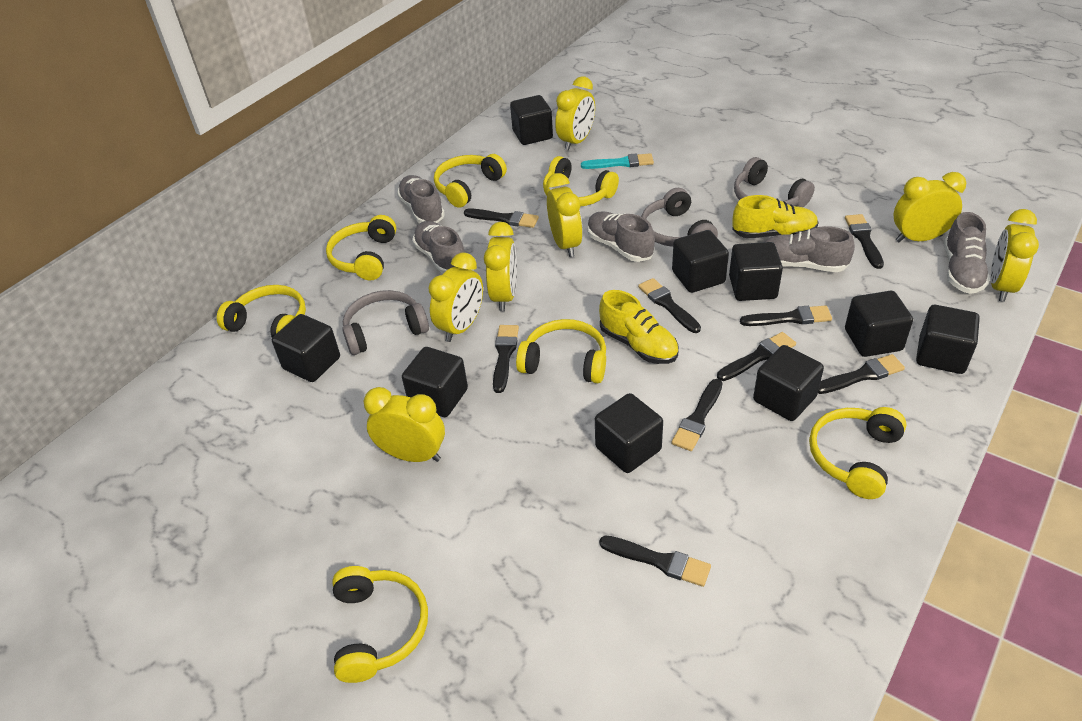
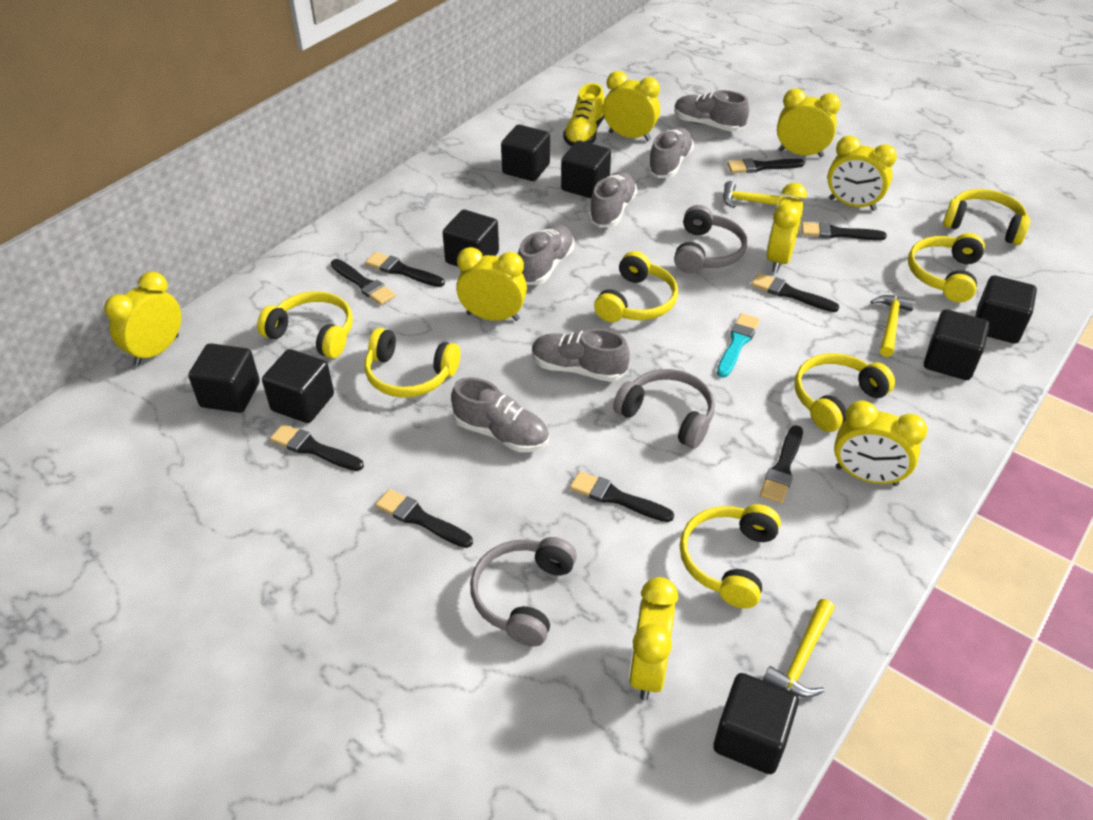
black cube: [272,314,340,382] [402,347,468,417] [510,95,553,145] [595,393,663,473] [672,230,729,293] [729,242,783,301] [753,345,824,421] [845,291,913,357] [916,305,980,374] = 9 -> [188,343,260,413] [262,349,334,423] [443,210,499,267] [501,125,550,181] [561,141,611,198] [713,673,799,774] [924,309,990,380] [975,275,1037,344] = 8
grey shoe: [397,175,445,224] [412,221,465,274] [587,211,655,262] [764,226,855,272] [944,212,990,294] = 5 -> [451,377,549,452] [518,225,574,285] [532,329,630,382] [589,171,637,228] [647,127,694,178] [674,90,749,132] = 6
yellow clock: [364,387,445,462] [428,252,483,342] [484,222,517,311] [546,173,583,257] [555,76,595,151] [894,172,966,242] [991,209,1039,302] = 7 -> [104,271,181,366] [456,247,527,321] [603,71,660,141] [629,577,678,700] [766,183,807,273] [777,88,841,157] [827,136,897,211] [834,401,927,486] = 8
yellow hammer: none = 0 -> [723,181,799,208] [763,599,834,698] [871,295,915,357] = 3
yellow shoe: [599,290,678,364] [732,195,819,238] = 2 -> [563,83,605,146] = 1

